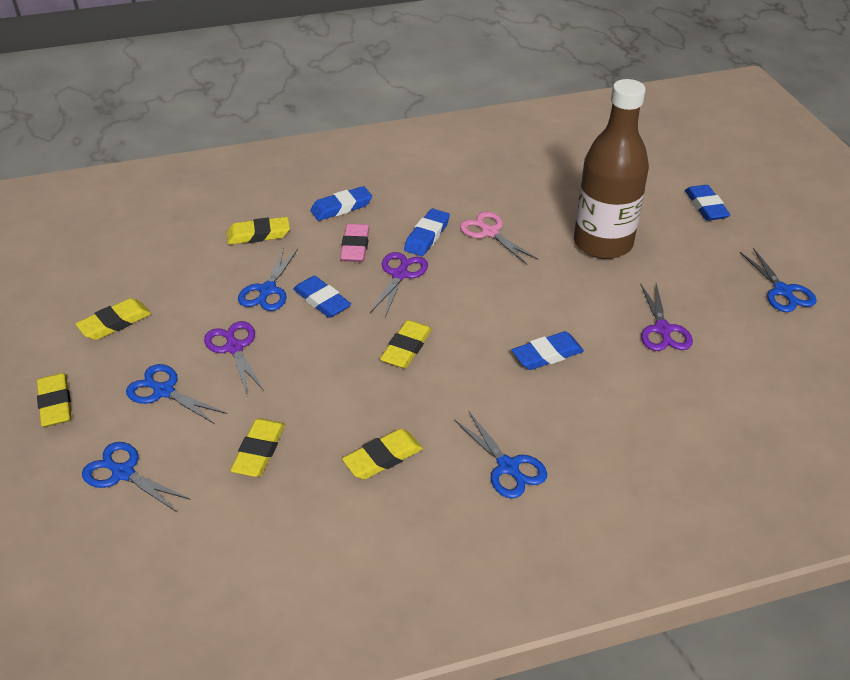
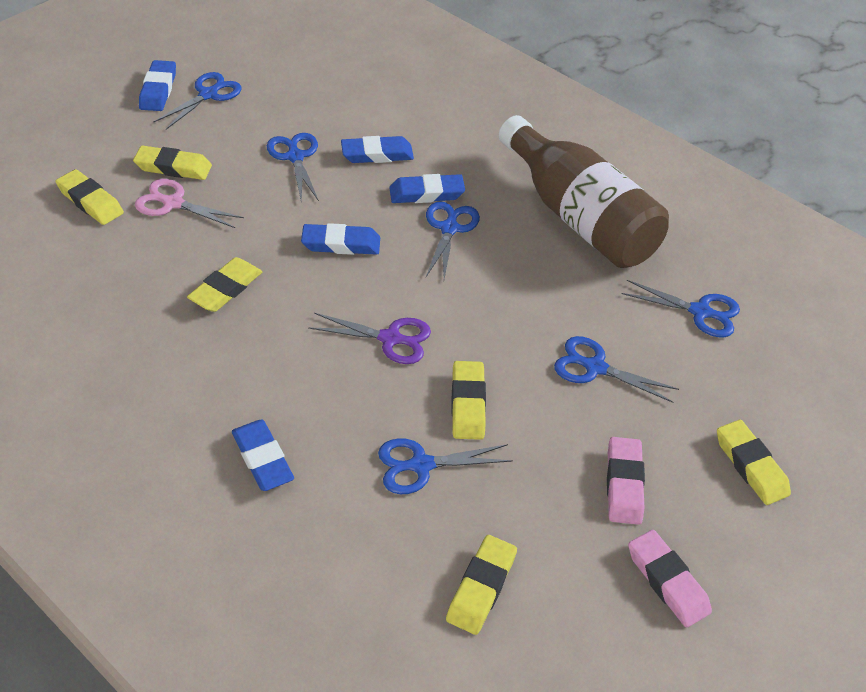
blue scissors: [82,442,191,512] [126,364,227,424] [238,248,298,311] [454,412,547,499] [740,248,817,312] = 5 -> [154,72,241,130] [267,133,319,201] [378,438,513,494] [426,201,480,279] [554,336,679,403] [622,280,740,337] = 6
pink eraser: [340,224,370,262] = 1 -> [607,437,645,525] [628,530,712,627] = 2
purple scissors: [204,321,264,394] [370,252,428,317] [640,283,693,351] = 3 -> [308,313,431,364] = 1

